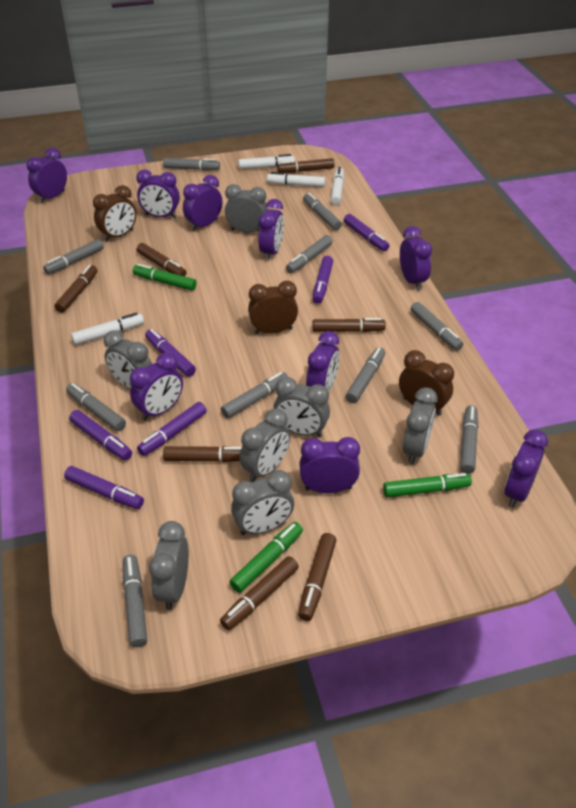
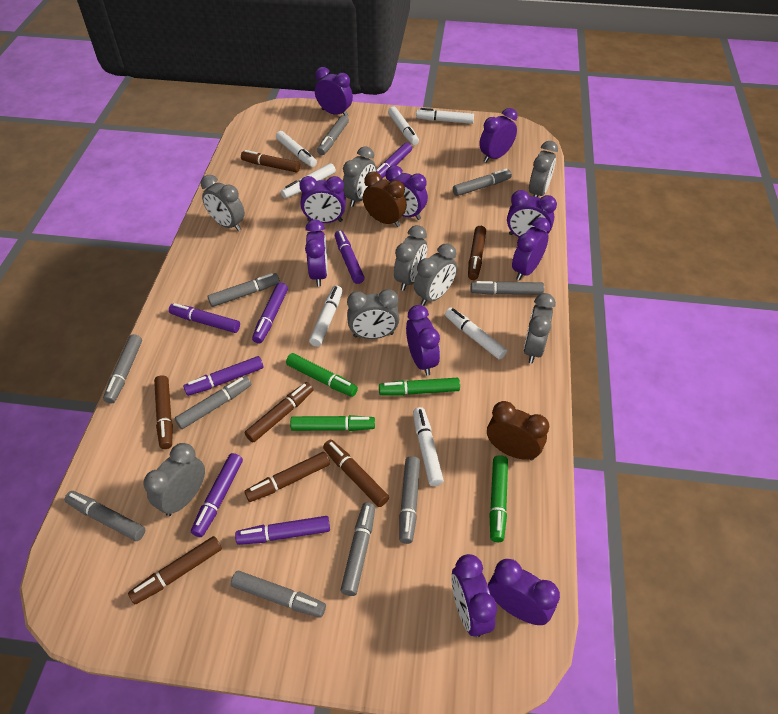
brown clock: [93,185,137,242] [248,281,298,334] [399,350,454,416] = 3 -> [363,172,407,227] [487,401,549,461] = 2
green marker: [133,264,197,290] [230,522,303,593] [383,473,472,497] = 3 -> [286,353,358,397] [290,415,375,431] [379,378,460,396] [489,455,508,542] = 4
grey clock: [104,330,152,390] [149,521,189,610] [225,184,268,233] [231,470,294,535] [240,408,290,482] [273,377,330,437] [403,387,438,464] = 7 -> [143,443,205,516] [201,175,245,231] [343,146,376,207] [347,289,399,339] [394,225,427,291] [414,243,457,306] [524,293,556,363] [529,141,558,197] = 8
purple clock: [27,148,67,203] [130,353,183,421] [136,169,180,218] [183,175,222,231] [258,199,284,261] [299,437,360,493] [306,331,339,392] [400,226,432,290] [504,429,548,508] = 9 -> [299,176,346,223] [305,219,328,286] [315,67,353,117] [386,165,428,220] [406,305,440,376] [451,554,497,637] [479,108,517,163] [488,559,560,625] [507,190,557,237] [512,217,550,281] = 10
purple marker: [64,466,144,509] [69,410,132,460] [137,402,207,456] [145,329,196,377] [313,256,333,304] [344,214,390,251] = 6 -> [169,303,240,333] [183,356,263,396] [191,453,243,537] [235,516,330,545] [252,282,288,344] [335,230,365,284] [376,142,412,179] = 7
white marker: [71,313,144,345] [238,154,295,169] [267,172,325,187] [331,167,344,205] = 4 -> [276,131,317,167] [281,163,336,198] [309,286,343,347] [388,107,419,145] [413,407,444,486] [416,108,474,124] [445,308,507,360] = 7

